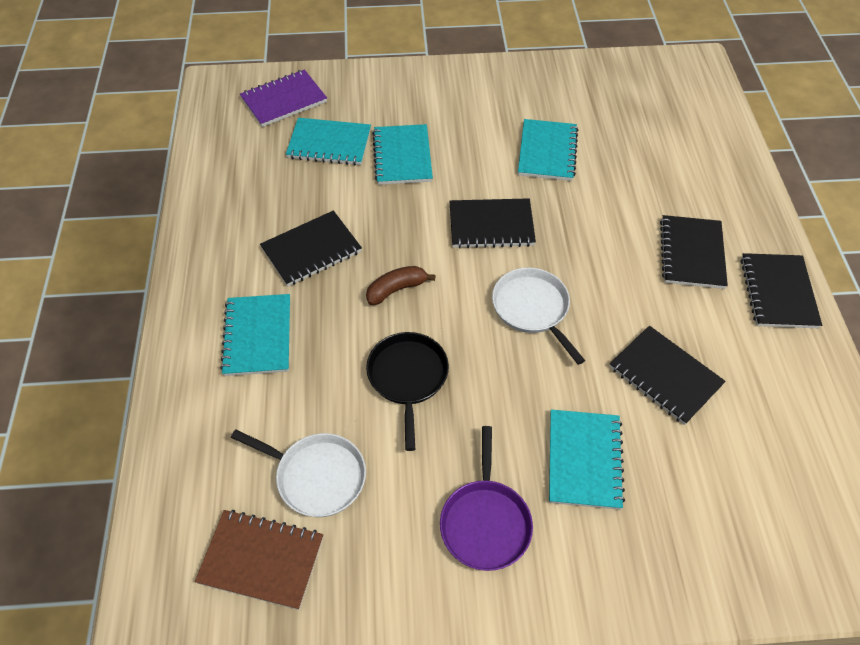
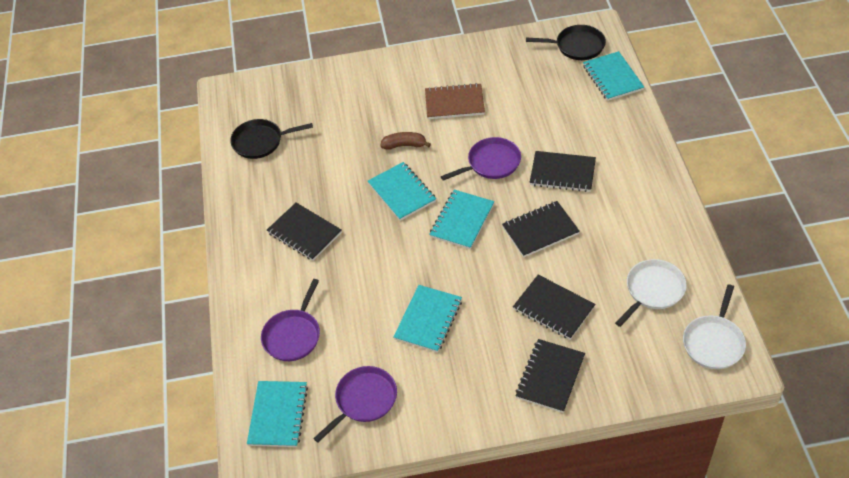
black pan: [366,332,449,451] = 1 -> [230,119,313,159] [526,25,606,60] = 2
purple notebook: [240,70,327,127] = 1 -> none = 0
purple pan: [440,426,533,571] = 1 -> [261,279,320,361] [313,366,397,443] [441,137,521,181] = 3

